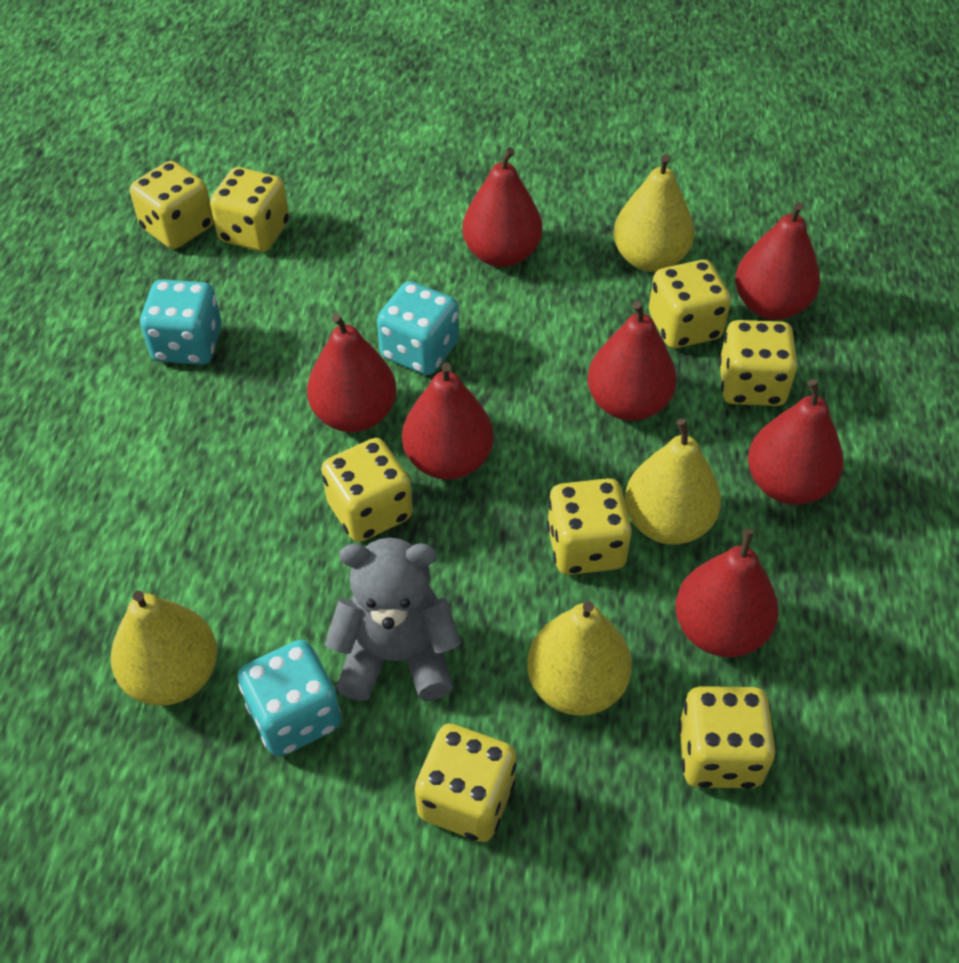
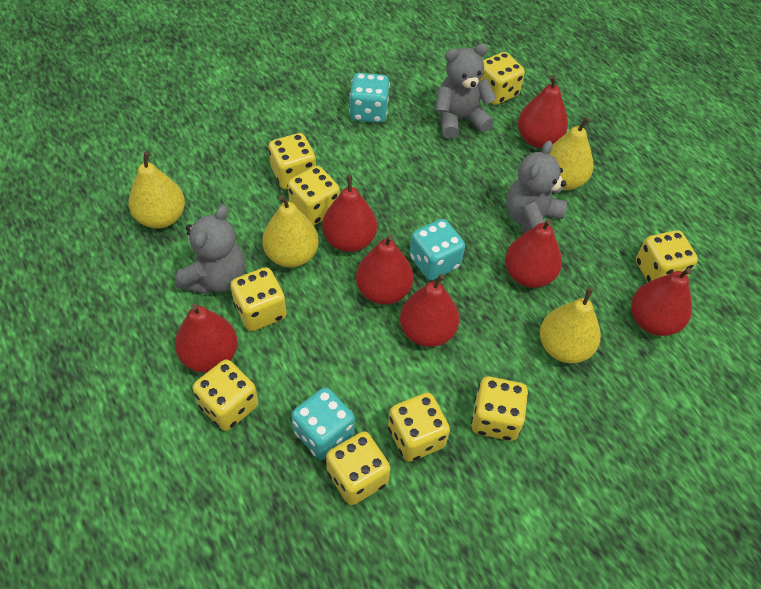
grey teddy bear: [325,538,461,701] = 1 -> [175,205,245,294] [435,44,497,139] [506,140,567,236] = 3
yellow dice: [130,161,214,249] [210,167,289,252] [321,438,413,542] [415,724,517,842] [547,478,632,575] [649,260,731,348] [678,686,775,788] [719,320,797,406] = 8 -> [193,360,258,431] [230,267,287,331] [268,133,316,189] [288,166,340,225] [326,432,390,505] [388,393,450,462] [471,376,528,441] [479,52,525,105] [636,230,698,282] = 9

